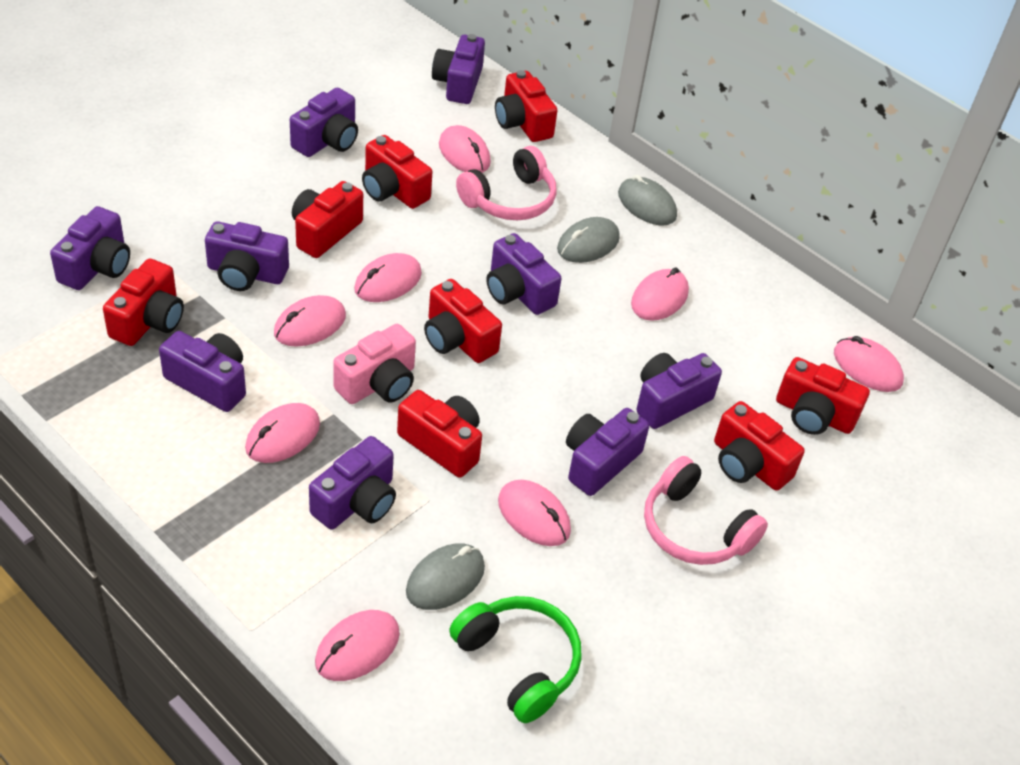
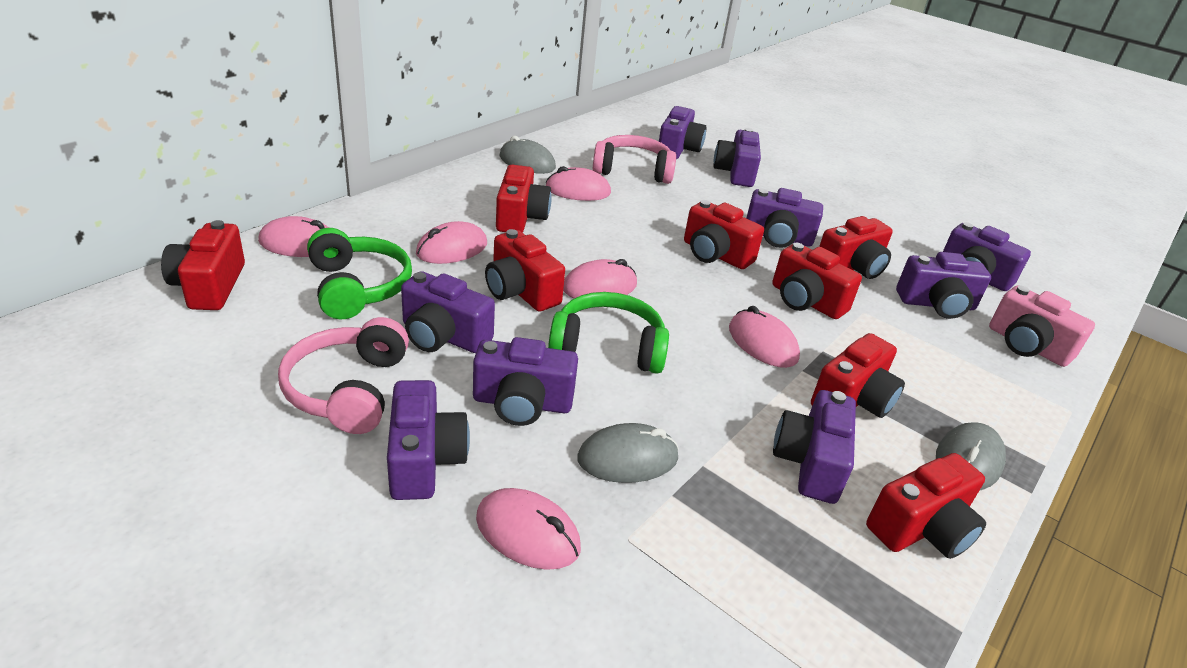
green headphones: [449,596,582,723] = 1 -> [307,228,412,319] [548,292,669,374] = 2
pink mouse: [245,403,320,463] [274,295,346,347] [315,610,400,681] [354,253,422,302] [439,125,491,173] [498,480,571,546] [631,267,689,321] [834,336,904,392] = 8 -> [258,216,329,257] [416,221,487,264] [476,488,581,570] [545,166,611,201] [563,259,637,299] [729,306,800,368] = 6

